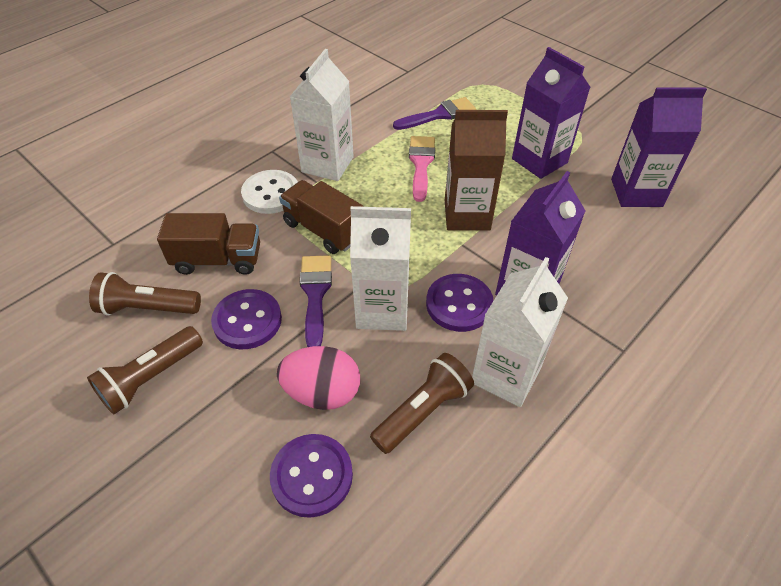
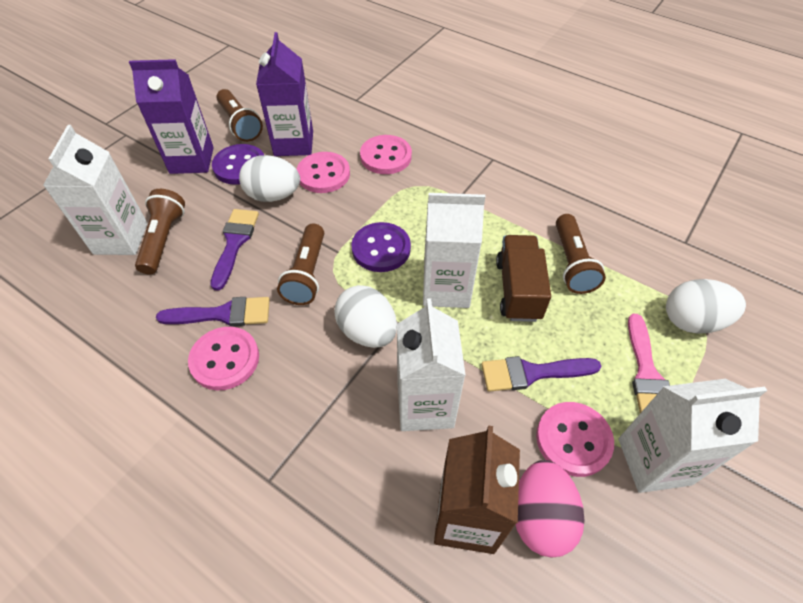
brown flashlight: [87,326,203,414] [89,272,201,316] [370,353,474,454] = 3 -> [135,189,185,274] [216,89,263,142] [277,224,324,305] [556,214,606,294] = 4
brown truck: [157,213,260,275] [279,180,363,254] = 2 -> [496,235,551,322] = 1
pink button: none = 0 -> [188,327,259,390] [297,152,350,193] [360,135,412,174] [536,402,614,477] = 4
purple brush: [300,255,332,347] [393,97,476,130] = 2 -> [156,297,270,326] [210,209,259,291] [481,356,601,392] = 3
purple button: [211,289,282,349] [270,434,353,518] [426,274,494,332] = 3 -> [212,144,264,185] [351,222,411,272] = 2
purple carton: [495,171,586,296] [512,47,591,179] [611,87,707,207] = 3 -> [129,59,214,174] [256,32,313,156] = 2
white button: [241,170,298,214] = 1 -> none = 0
white carton: [290,49,354,181] [350,206,411,331] [472,257,568,407] = 3 -> [43,125,148,255] [397,298,466,431] [423,193,485,308] [618,379,767,493] = 4
white egg: none = 0 -> [239,155,300,202] [334,285,397,348] [666,279,746,334] = 3

